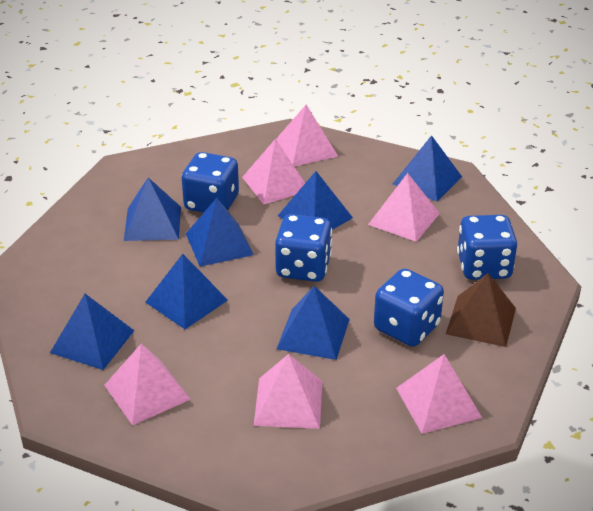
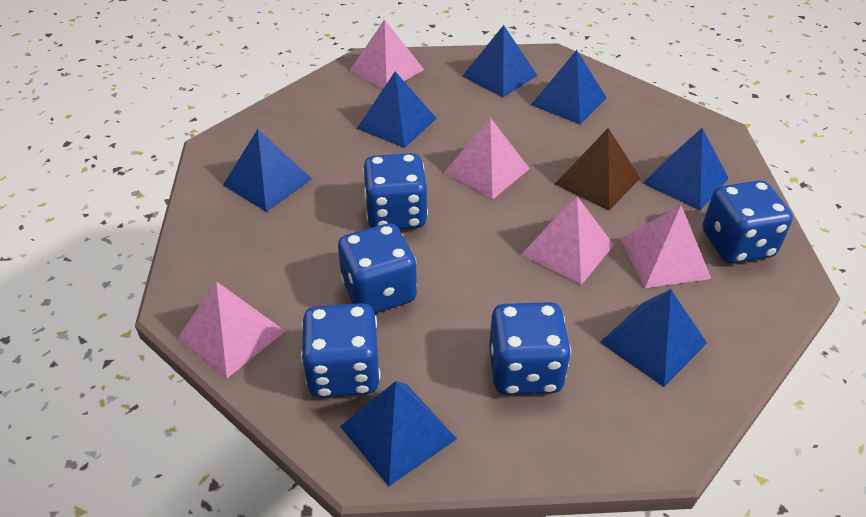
blue dice: [182,152,239,213] [275,214,332,282] [374,269,444,347] [457,215,517,280] = 4 -> [301,303,380,398] [338,223,417,313] [363,153,428,230] [489,302,571,395] [703,181,793,264] = 5
pink pyramid: [104,344,191,425] [242,139,305,204] [254,354,323,429] [276,105,338,166] [368,173,440,242] [396,354,482,434] = 6 -> [177,281,285,378] [349,19,424,89] [444,118,530,200] [521,197,614,285] [620,205,711,288] = 5

